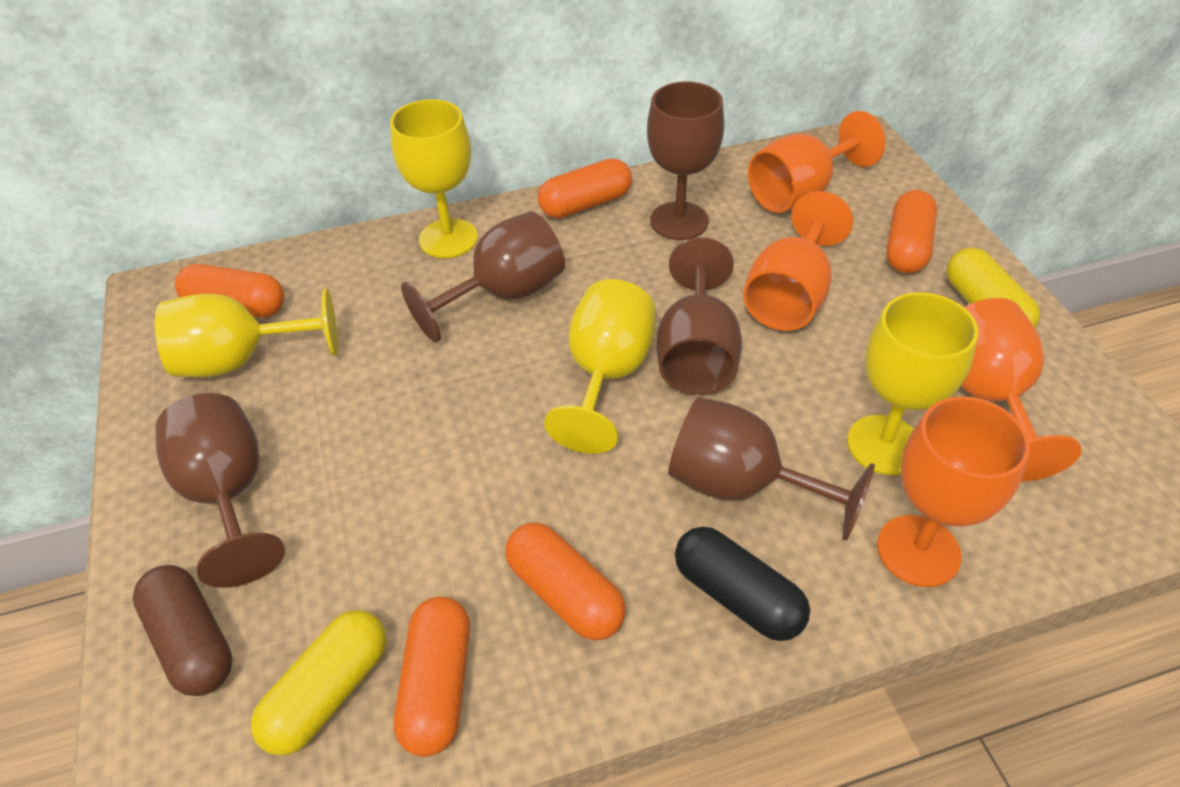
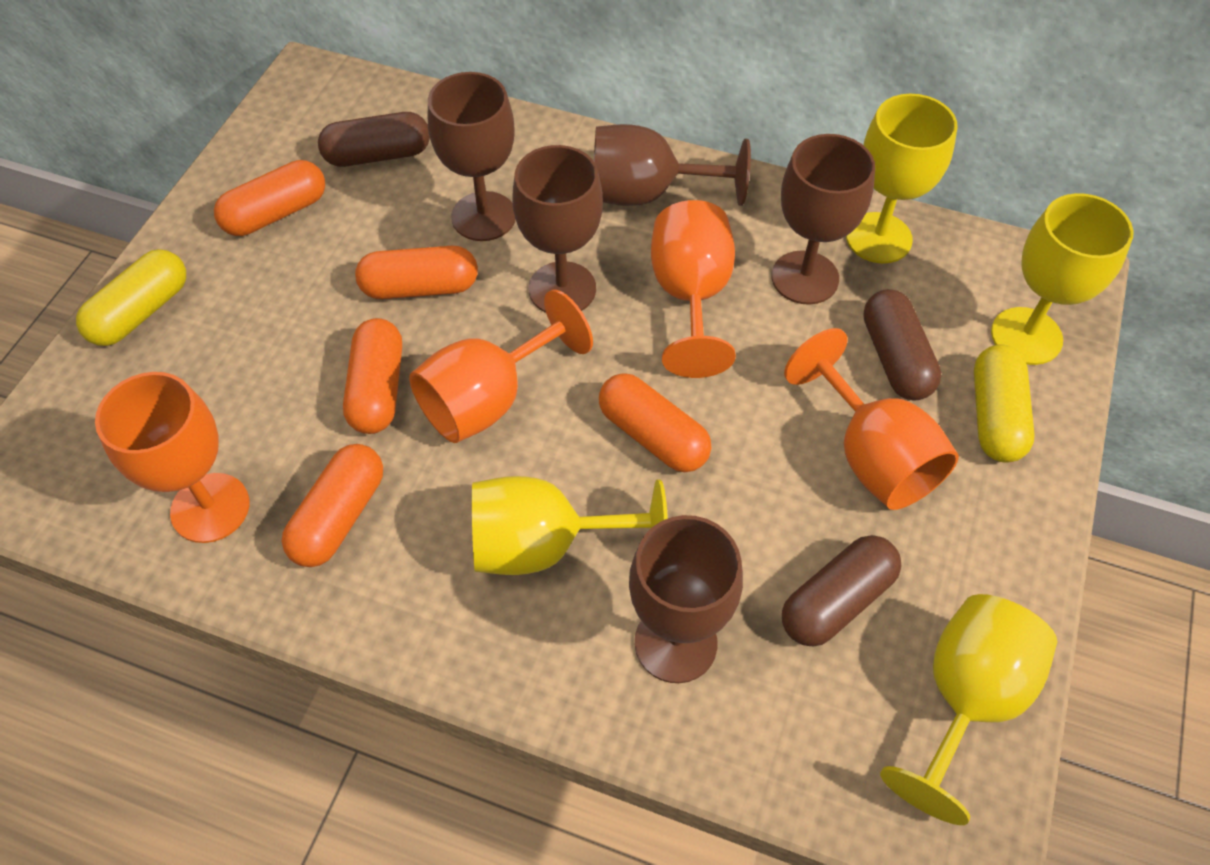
black capsule: [675,527,810,641] = 1 -> none = 0
brown capsule: [133,565,233,696] = 1 -> [318,112,430,167] [782,535,901,646] [863,289,941,401] = 3

